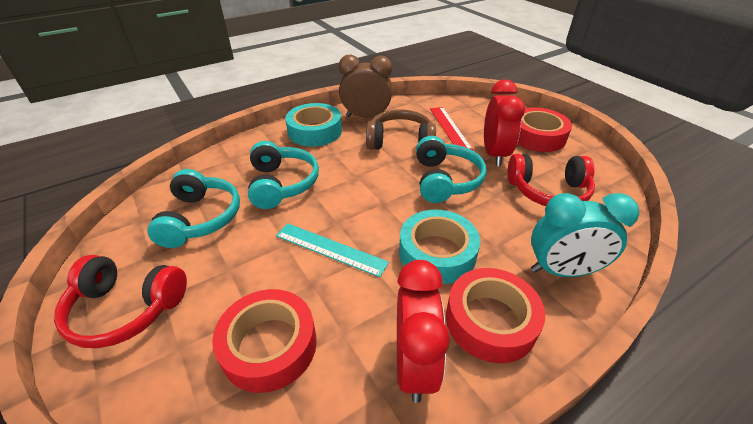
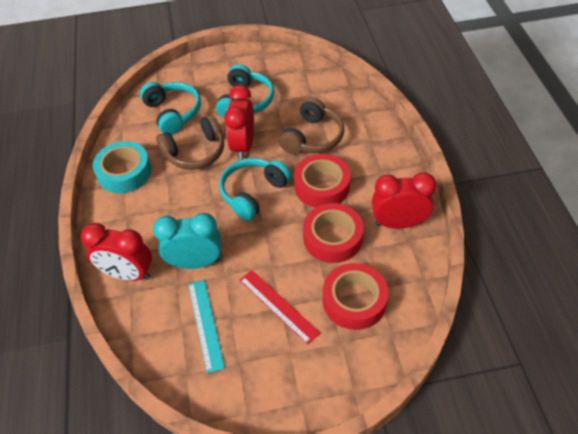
brown clock: [339,55,392,118] = 1 -> none = 0
brown headphones: [366,109,436,150] = 1 -> [156,115,224,170] [279,97,344,155] = 2
red clock: [397,260,450,403] [484,79,525,166] = 2 -> [81,223,152,281] [224,85,254,160] [372,172,436,229] = 3
red headphones: [54,255,187,348] [507,154,595,206] = 2 -> none = 0
turquoise tape: [285,103,342,147] [399,210,480,284] = 2 -> [93,141,151,193] = 1

